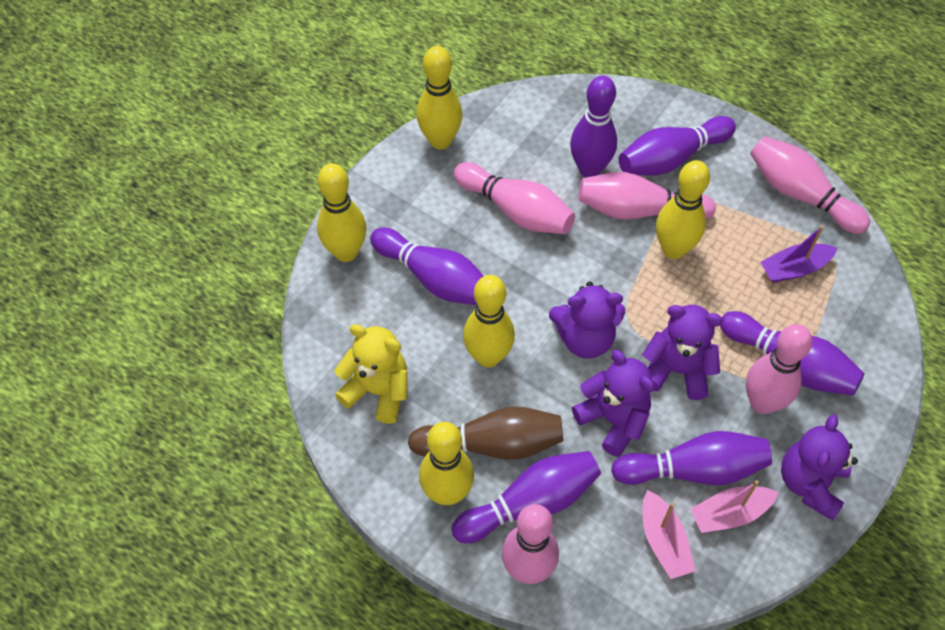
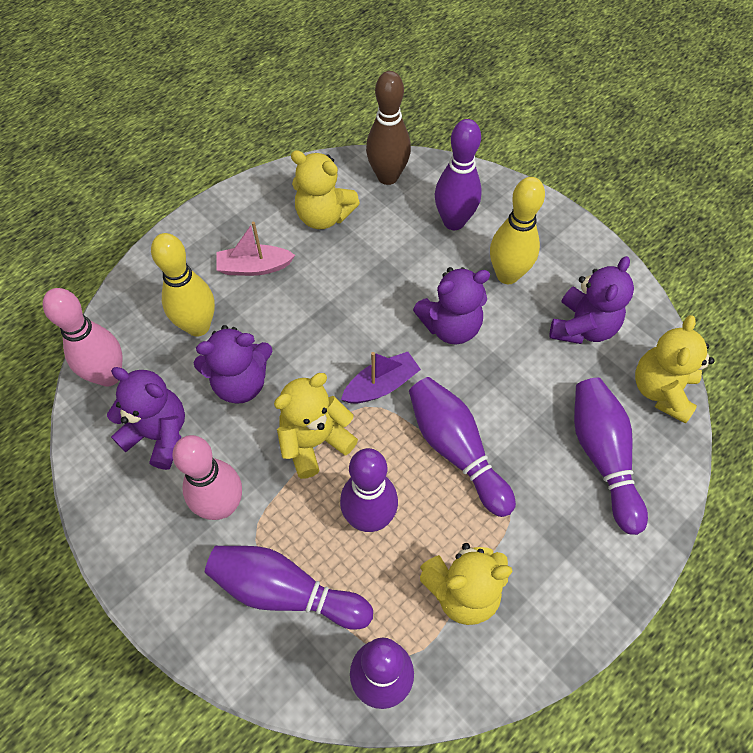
pink boat: [642,490,696,579] [690,480,779,533] = 2 -> [216,222,295,276] = 1
pink bowling pin: [454,162,575,234] [502,504,559,584] [578,172,716,220] [746,324,813,414] [750,136,870,234] = 5 -> [43,288,123,387] [173,435,242,520] = 2
yellow bowling pin: [317,163,367,262] [417,46,463,150] [419,422,474,505] [463,275,515,368] [656,160,710,259] = 5 -> [151,233,215,337] [490,177,545,284] = 2
yellow teddy bear: [334,324,407,424] = 1 -> [274,373,358,479] [291,150,360,229] [420,543,513,625] [635,315,715,423] = 4

